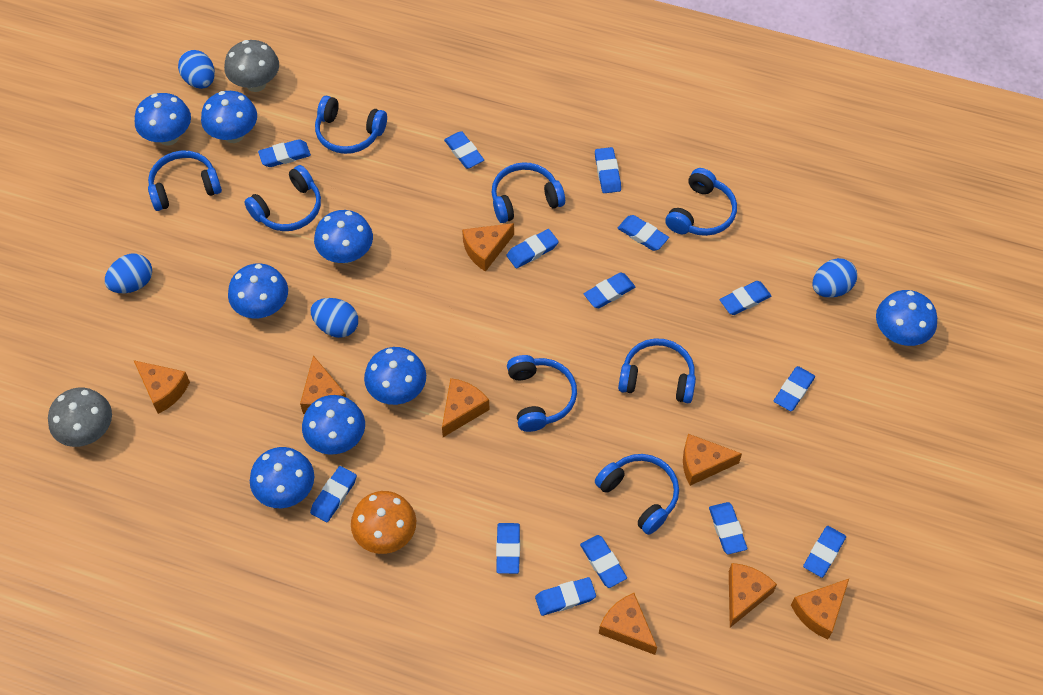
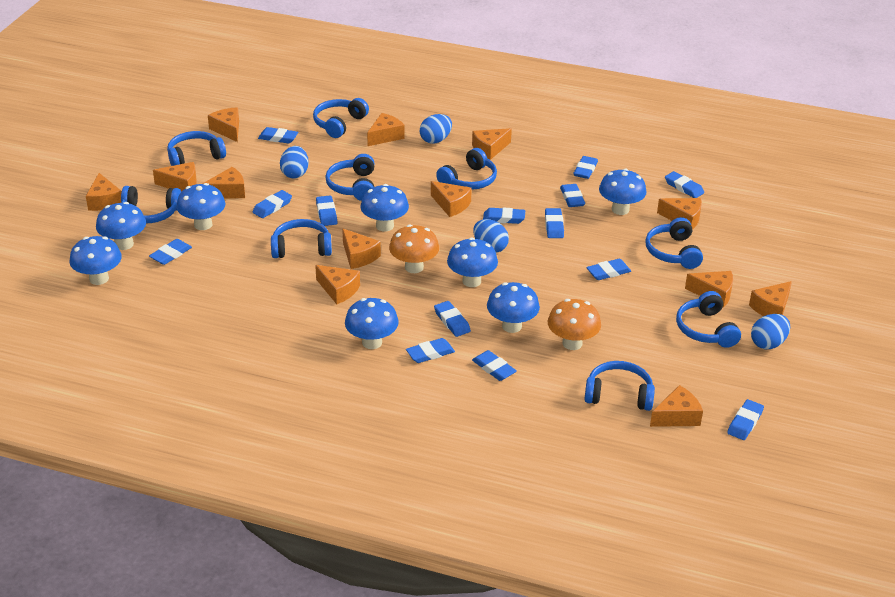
blue headphones: [148,151,222,211] [244,165,321,231] [315,96,387,154] [492,162,565,223] [507,355,577,432] [595,454,679,535] [618,338,696,403] [665,168,737,236] = 8 -> [121,186,181,223] [167,131,226,166] [271,219,332,258] [313,98,369,138] [325,154,374,201] [436,148,497,190] [584,361,655,411] [645,217,703,269] [676,291,741,348] = 9
grey mushroom: [48,388,112,447] [224,40,279,92] = 2 -> none = 0
orange cheese: [133,360,190,414] [300,355,346,414] [442,378,490,437] [462,223,514,272] [599,593,657,655] [683,434,742,486] [729,563,777,628] [791,579,849,639] = 8 -> [86,173,121,211] [153,162,197,192] [202,167,245,198] [208,108,239,142] [315,265,360,304] [342,229,381,269] [367,113,405,146] [431,181,472,217] [472,128,512,160] [650,385,703,427] [657,198,702,230] [685,271,733,308] [749,281,792,316] = 13
orange mushroom: [351,491,416,554] = 1 -> [389,224,439,273] [548,299,601,350] = 2

